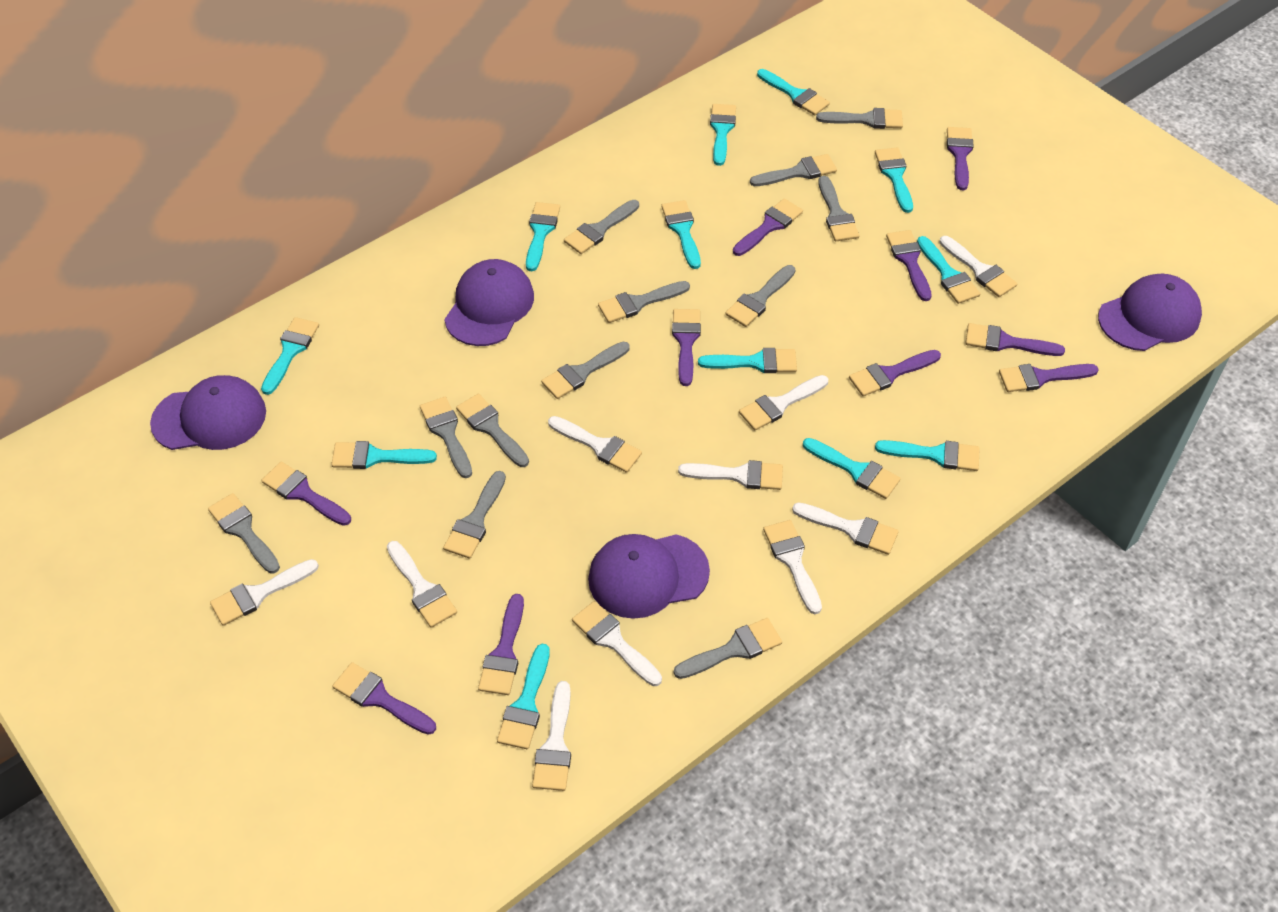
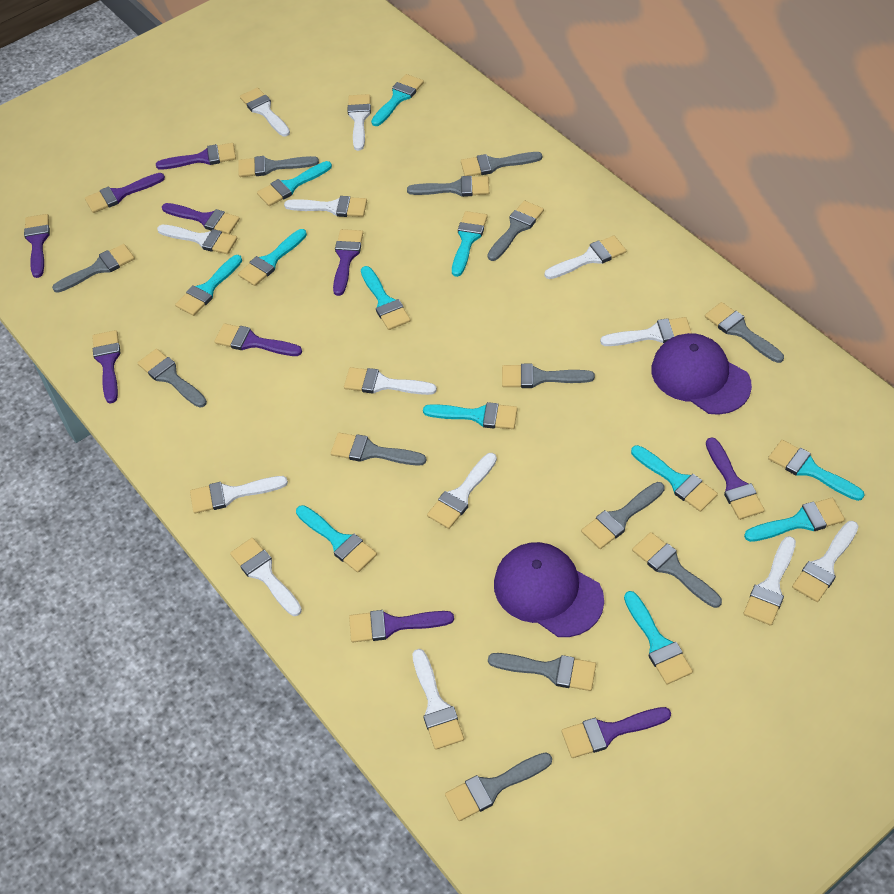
grey brush: [208,493,280,573] [420,397,472,478] [443,471,506,559] [456,394,529,467] [541,342,630,399] [564,200,639,254] [598,281,690,323] [674,618,782,679] [725,265,795,327] [750,154,837,186] [816,108,903,129] [818,176,860,241] = 12 -> [52,244,135,293] [138,349,207,408] [238,156,319,177] [331,433,427,466] [407,176,489,197] [445,752,552,821] [461,152,542,176] [487,201,544,261] [488,653,596,691] [502,364,595,388] [581,482,665,549] [632,532,722,608] [705,302,784,363] = 13
purple cap: [150,375,266,450] [444,259,534,346] [588,534,710,619] [1098,274,1202,351] = 4 -> [494,542,604,637] [651,333,752,415] = 2
white brush: [210,559,319,626] [387,541,457,628] [532,681,571,791] [548,416,642,473] [572,601,662,686] [678,460,783,490] [739,375,828,430] [763,520,822,614] [792,503,899,555] [939,236,1017,297] = 10 -> [157,225,237,254] [190,476,288,514] [230,538,302,616] [240,88,290,136] [284,196,367,217] [344,367,437,395] [348,94,371,151] [412,649,464,750] [427,453,497,529] [545,236,626,279] [600,317,692,346] [743,536,796,626] [792,521,859,602] = 13

